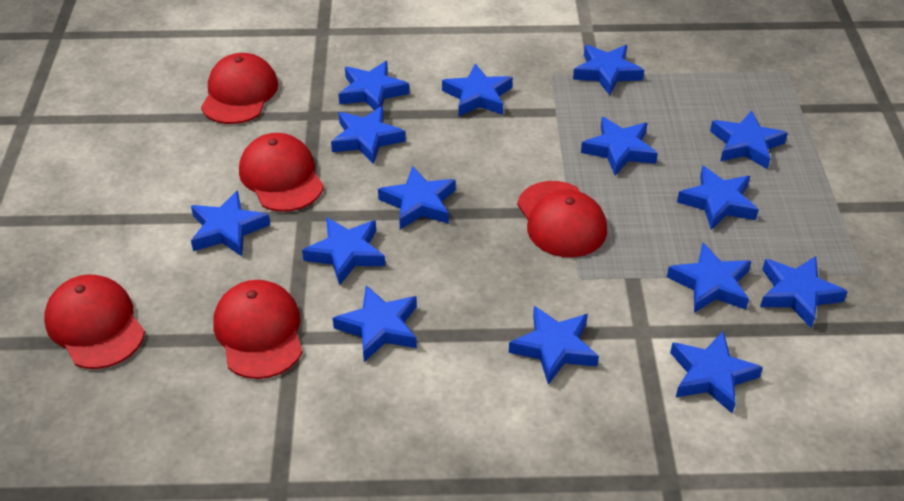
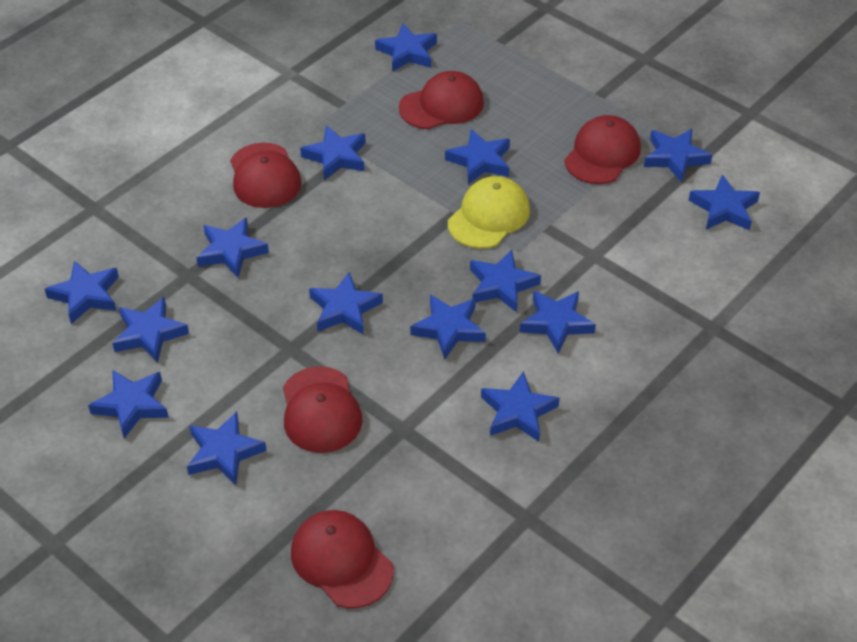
yellow cap: none = 0 -> [448,176,530,249] = 1

